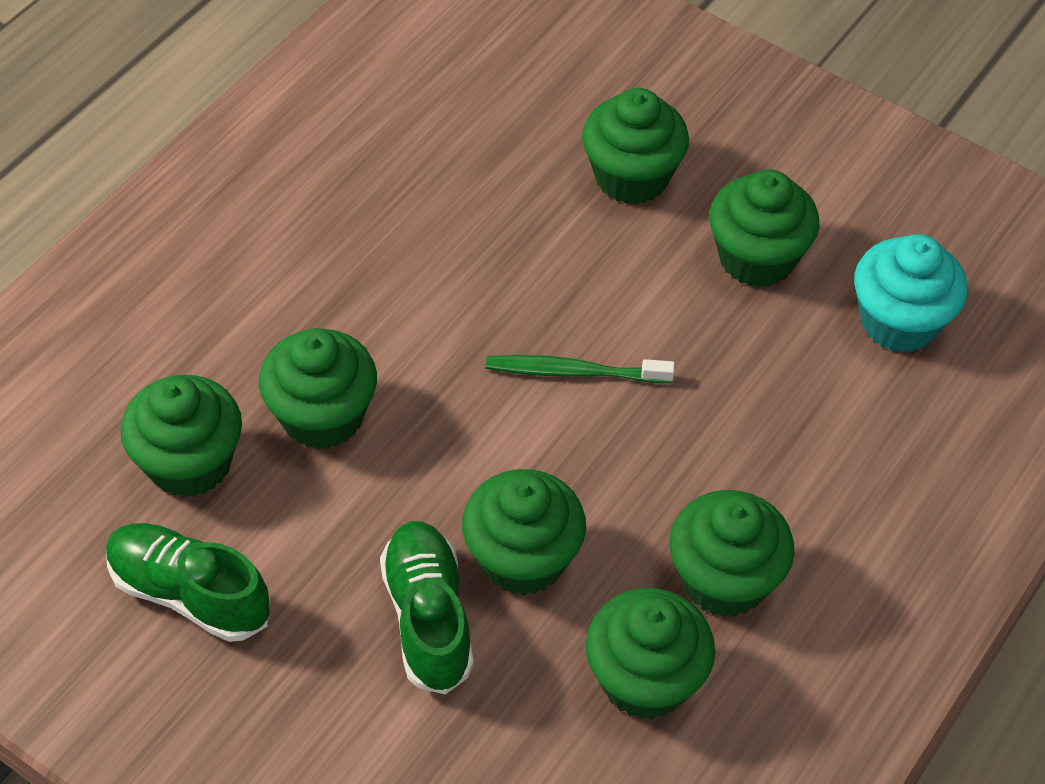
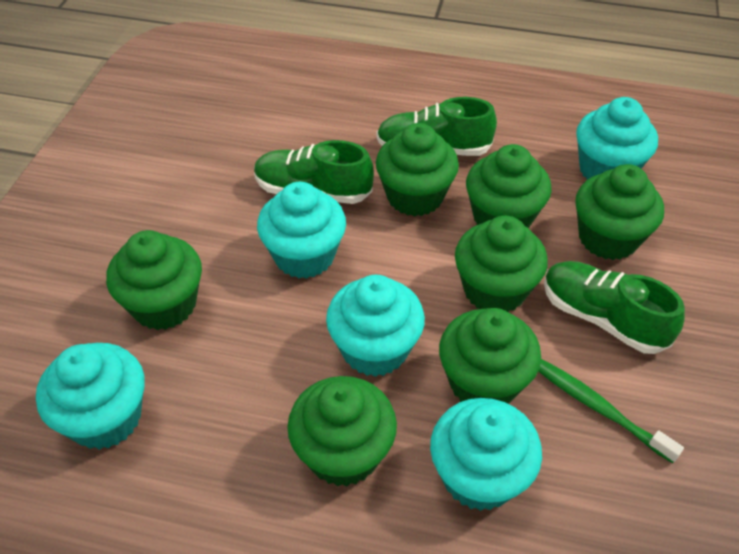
green shoe: [106,523,270,642] [380,521,474,694] = 2 -> [254,140,374,204] [376,97,497,156] [544,261,685,354] = 3
turquoise cupcake: [854,234,967,353] = 1 -> [36,343,145,450] [257,182,346,279] [326,275,425,377] [430,398,542,511] [576,97,658,180] = 5

